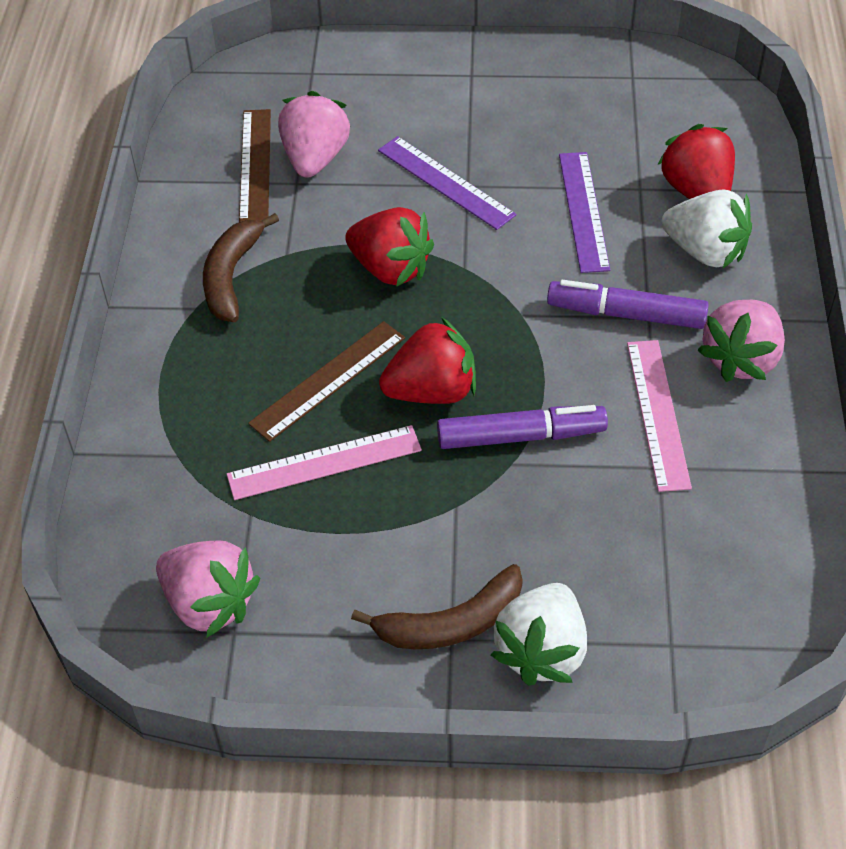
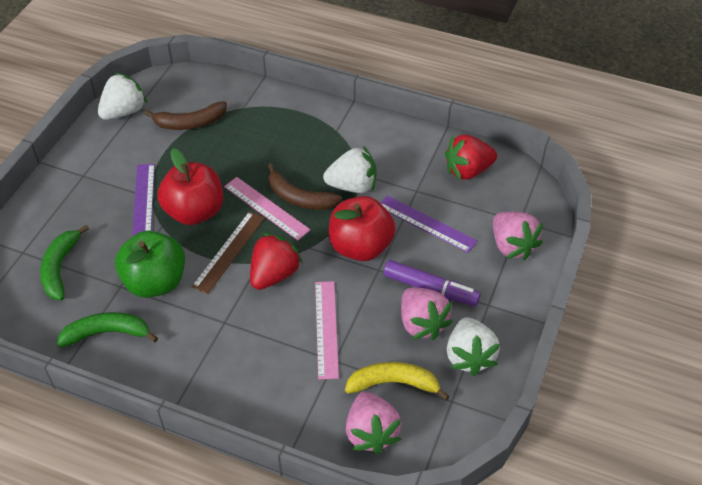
brown ruler: [239,109,271,222] [248,321,405,442] = 2 -> [192,211,265,294] = 1
green apple: none = 0 -> [115,231,185,298] = 1
green banana: none = 0 -> [40,224,89,300] [56,312,158,347] = 2
purple marker: [437,405,608,449] [547,280,709,329] = 2 -> [383,260,481,306] = 1
red apple: none = 0 -> [158,148,223,225] [329,196,396,261] = 2
red strawberry: [345,207,434,287] [379,317,476,404] [658,124,735,199] = 3 -> [250,233,303,290] [445,135,497,180] = 2
white strawberry: [491,583,587,686] [661,189,752,269] = 2 -> [98,73,147,120] [323,146,377,193] [447,317,500,376] = 3
yellow banana: none = 0 -> [345,362,449,401] = 1

